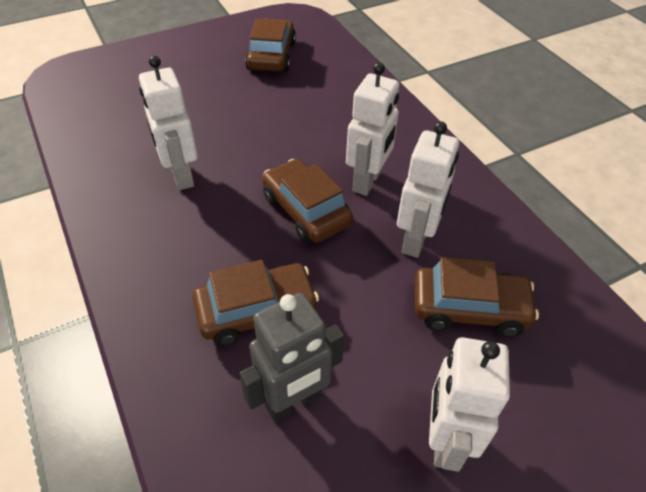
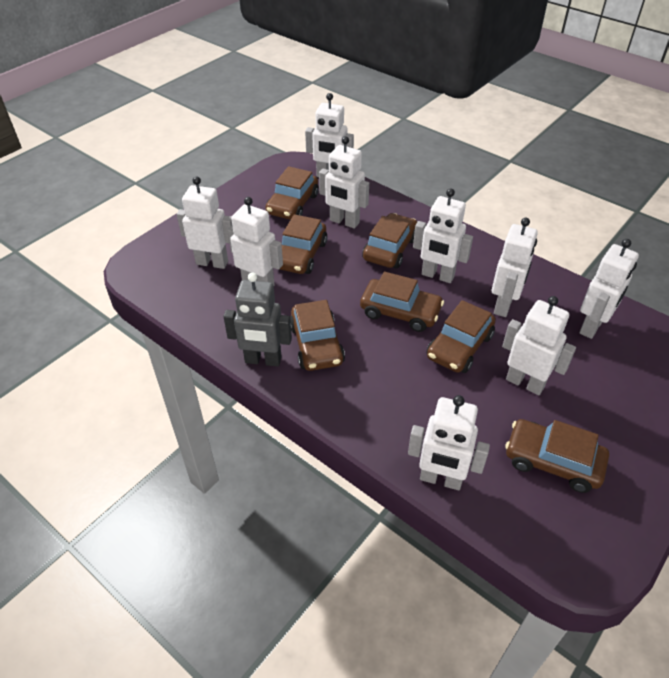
brown car: [192,260,319,346] [245,19,296,72] [262,159,353,243] [415,257,539,337] = 4 -> [265,166,319,220] [280,214,328,274] [290,300,345,371] [360,272,444,332] [362,213,417,268] [427,300,496,373] [505,419,609,493] = 7
white robot: [139,56,198,190] [346,62,399,196] [397,121,459,258] [429,337,510,472] = 4 -> [177,176,232,269] [228,197,283,286] [305,93,354,177] [319,136,369,229] [408,395,490,490] [413,188,473,283] [492,218,538,317] [502,296,576,395] [579,239,639,339] = 9

